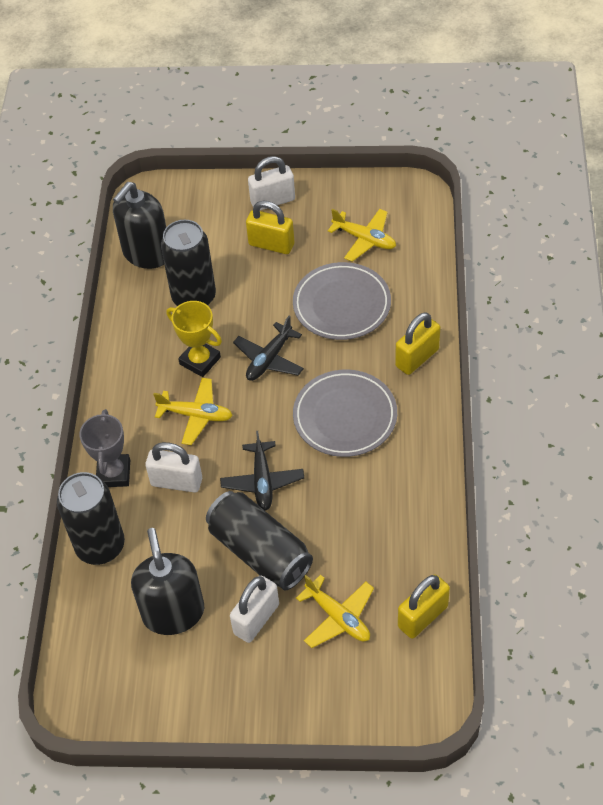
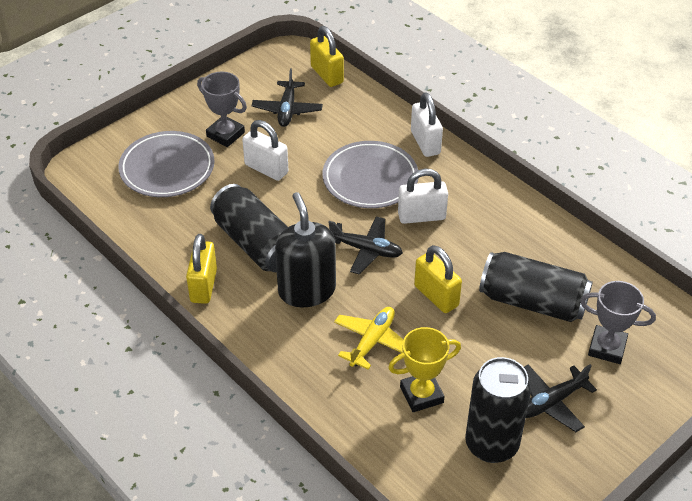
black plane: [220,431,304,511] [233,316,304,381] = 2 -> [252,68,323,127] [328,216,403,275] [524,364,597,432] = 3
black soap dispenser: [113,182,166,269] [131,528,204,635] = 2 -> [275,192,336,307] = 1
grey trophy: [79,409,130,487] = 1 -> [197,72,247,147] [580,281,656,364] = 2
yellow plane: [153,378,233,445] [296,575,374,648] [328,209,396,262] = 3 -> [334,307,403,370] = 1

